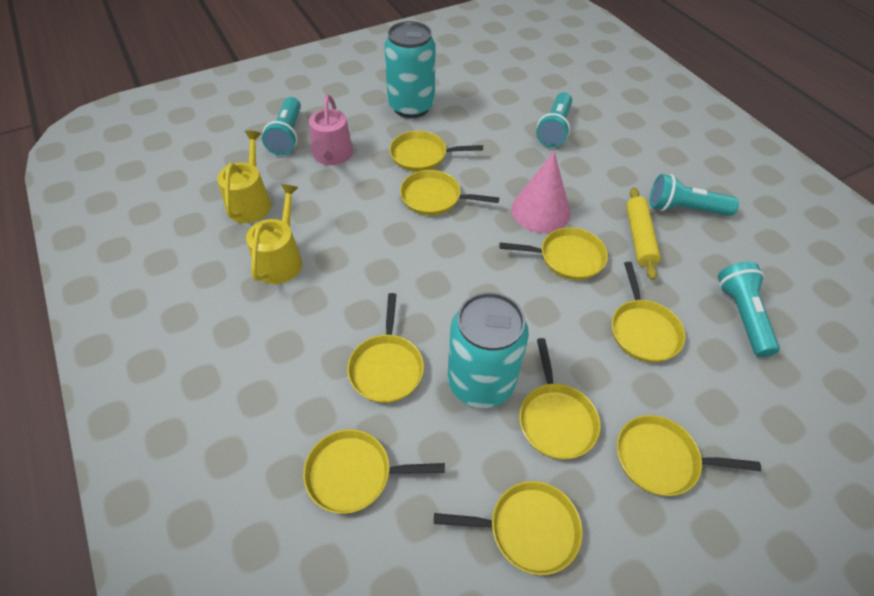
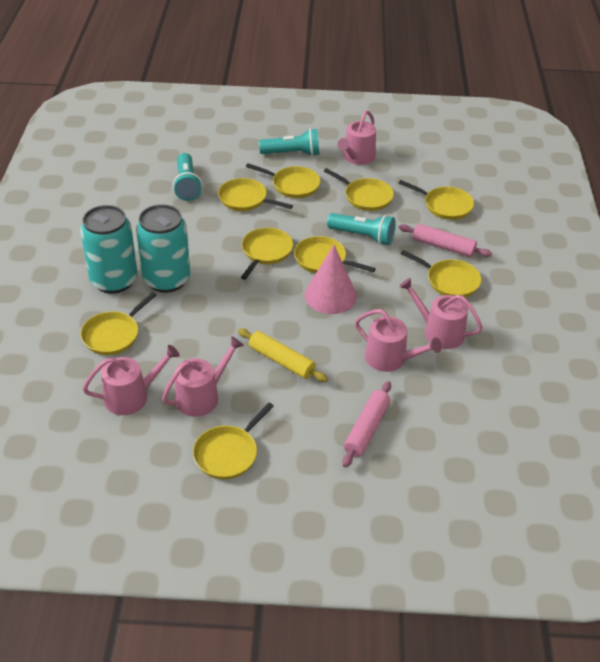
pink rolling pin: none = 0 -> [342,381,391,468] [399,224,492,257] = 2
pink watering can: [309,94,353,165] = 1 -> [83,345,180,415] [162,336,244,417] [337,110,376,165] [355,309,442,372] [399,278,483,349] = 5
turquoise flashlight: [262,97,301,155] [536,92,572,147] [650,174,739,216] [718,262,780,357] = 4 -> [173,153,202,201] [259,128,319,156] [327,213,396,245] = 3
yellow watering can: [217,130,271,223] [246,184,302,284] = 2 -> none = 0

